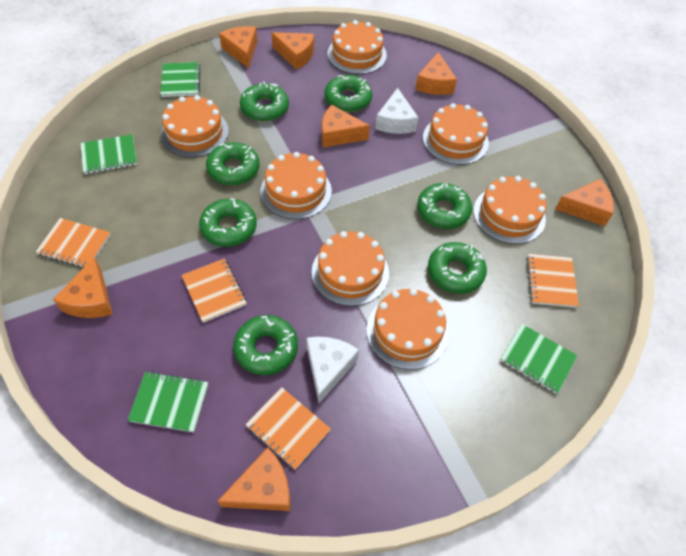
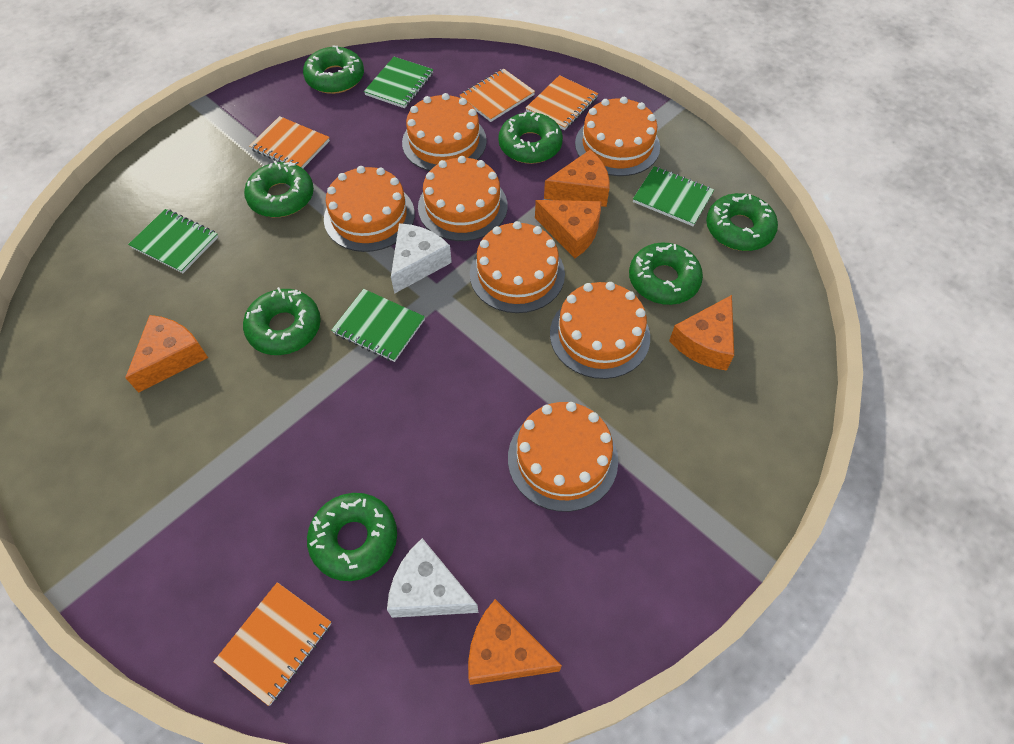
orange cheese: [53,257,112,318] [218,447,290,511] [219,26,258,68] [272,32,314,70] [322,105,370,147] [415,52,457,95] [555,179,614,226] = 7 -> [125,315,208,393] [468,599,562,685] [535,200,602,258] [544,150,610,207] [669,295,734,371] = 5

